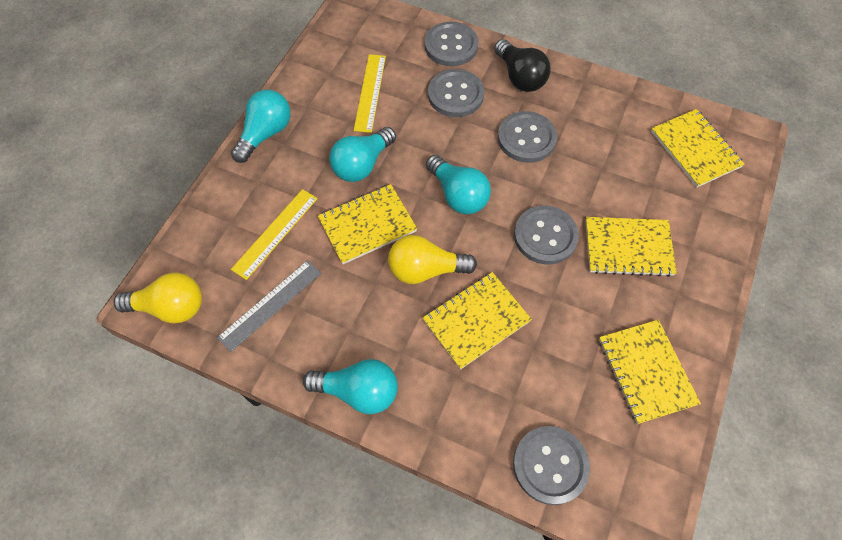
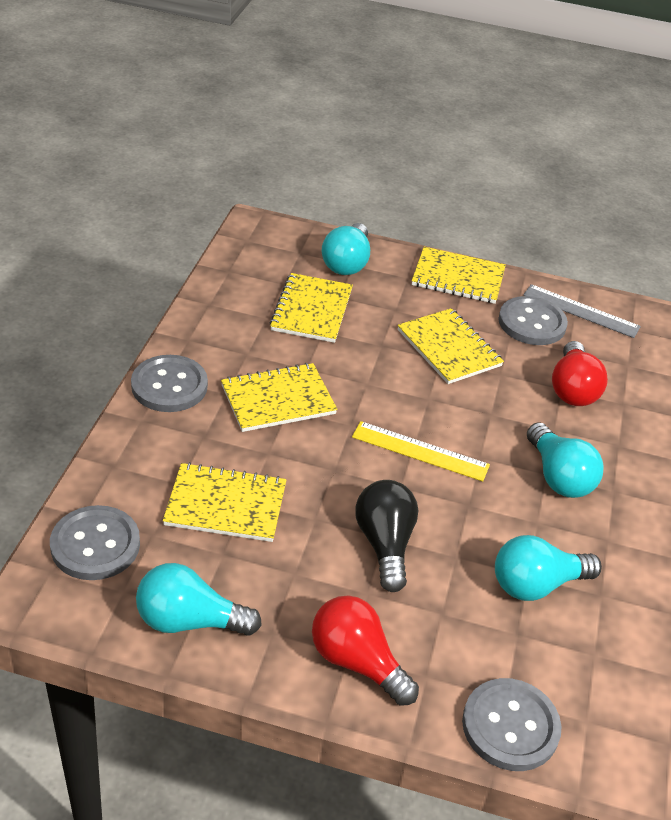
grey button: [424,22,479,66] [428,69,484,117] [498,111,557,163] [513,426,590,505] [514,206,579,264] = 5 -> [50,505,140,580] [131,355,208,412] [462,678,562,771] [498,296,568,345] = 4
red light bulb: none = 0 -> [312,595,419,706] [552,341,608,406] = 2
yellow light bulb: [114,273,202,323] [388,235,477,284] = 2 -> none = 0
yellow ruler: [231,189,318,280] [354,54,386,133] = 2 -> [352,421,490,482] = 1

